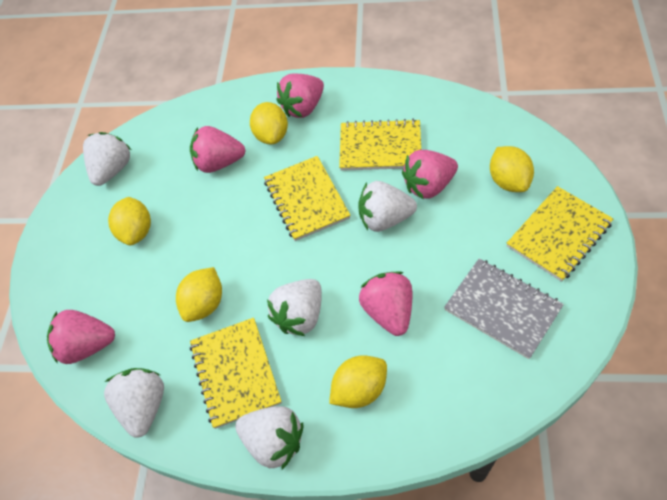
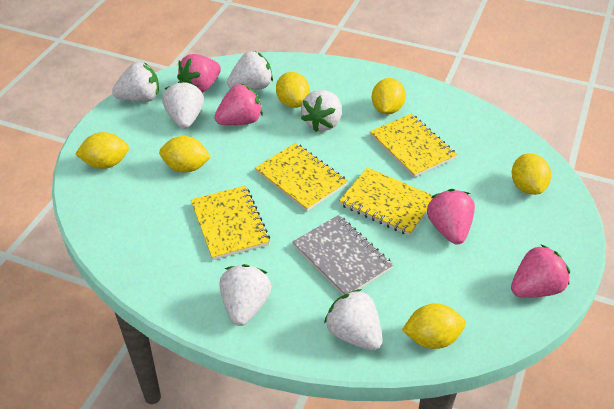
pink strawberry: [47,310,115,364] [190,126,246,173] [276,74,324,118] [359,271,412,336] [402,150,458,199] = 5 -> [177,54,221,93] [214,84,263,125] [427,189,475,245] [511,244,570,298] = 4
white strawberry: [83,132,131,186] [104,368,164,438] [235,406,303,469] [267,279,322,336] [358,181,417,232] = 5 -> [112,62,159,102] [162,81,204,129] [220,264,271,326] [227,51,273,90] [301,90,342,132] [324,289,383,350] = 6
yellow lemon: [108,197,151,245] [176,267,222,322] [250,102,288,144] [329,355,387,408] [490,146,534,192] = 5 -> [75,132,129,169] [159,136,211,173] [276,72,310,108] [372,78,406,114] [402,303,466,349] [512,153,551,195] = 6

